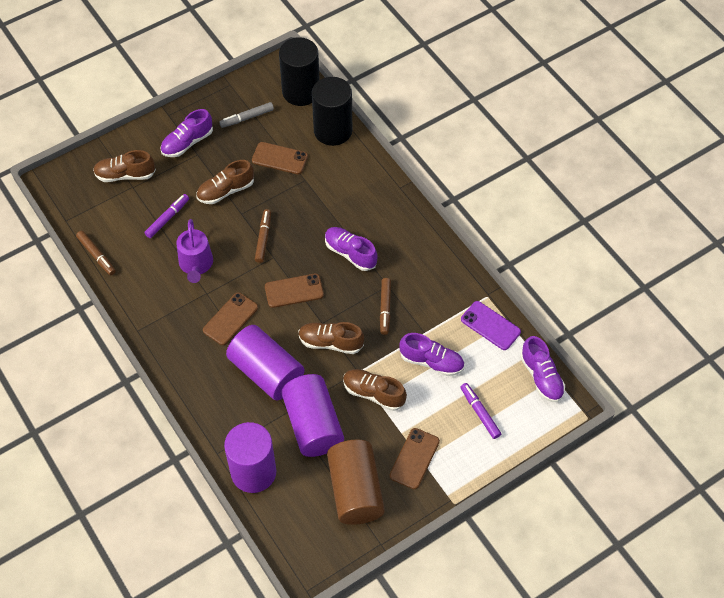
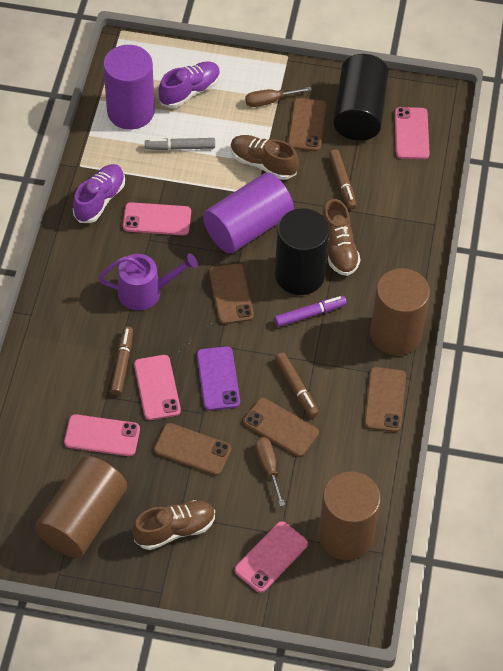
brown cylinder: [327,440,385,525] = 1 -> [35,456,127,558] [319,471,381,560] [370,268,430,355] = 3
brown phone: [203,292,258,345] [252,142,308,174] [265,273,324,308] [390,428,440,489] = 4 -> [154,423,231,475] [209,263,254,324] [243,398,319,457] [288,98,326,151] [364,367,406,432] = 5
brown screwdriver: none = 0 -> [245,87,312,107] [255,437,285,506] = 2
brown shoe: [93,150,156,182] [196,160,254,204] [298,322,364,354] [343,369,407,411] = 4 -> [132,500,215,550] [230,135,299,180] [322,199,361,276] = 3
pink phone: none = 0 -> [64,414,140,456] [123,202,191,235] [134,355,181,420] [235,521,308,593] [395,107,430,159] = 5
purple cylinder: [224,422,276,493] [226,325,305,401] [281,374,344,457] = 3 -> [103,45,155,130] [203,173,294,254] = 2
purple marker: [144,194,189,238] [461,383,501,439] = 2 -> [274,296,347,327] = 1
purple shoe: [160,109,213,157] [325,227,377,271] [399,333,464,376] [520,336,565,402] = 4 -> [73,164,125,223] [159,61,220,108] = 2

